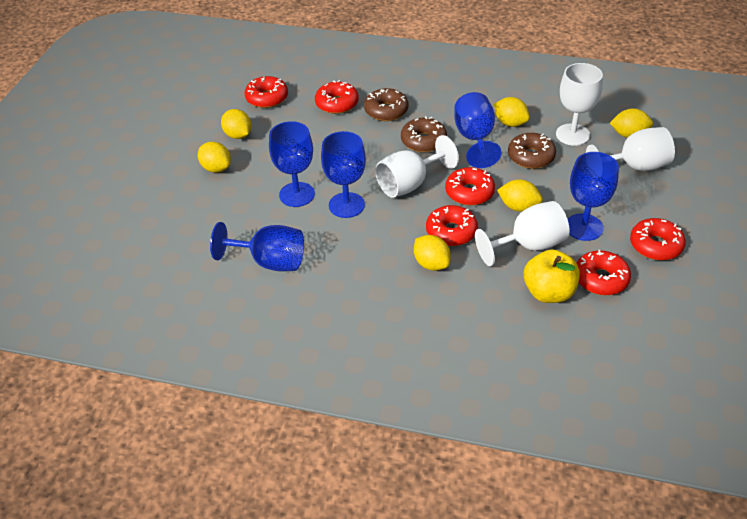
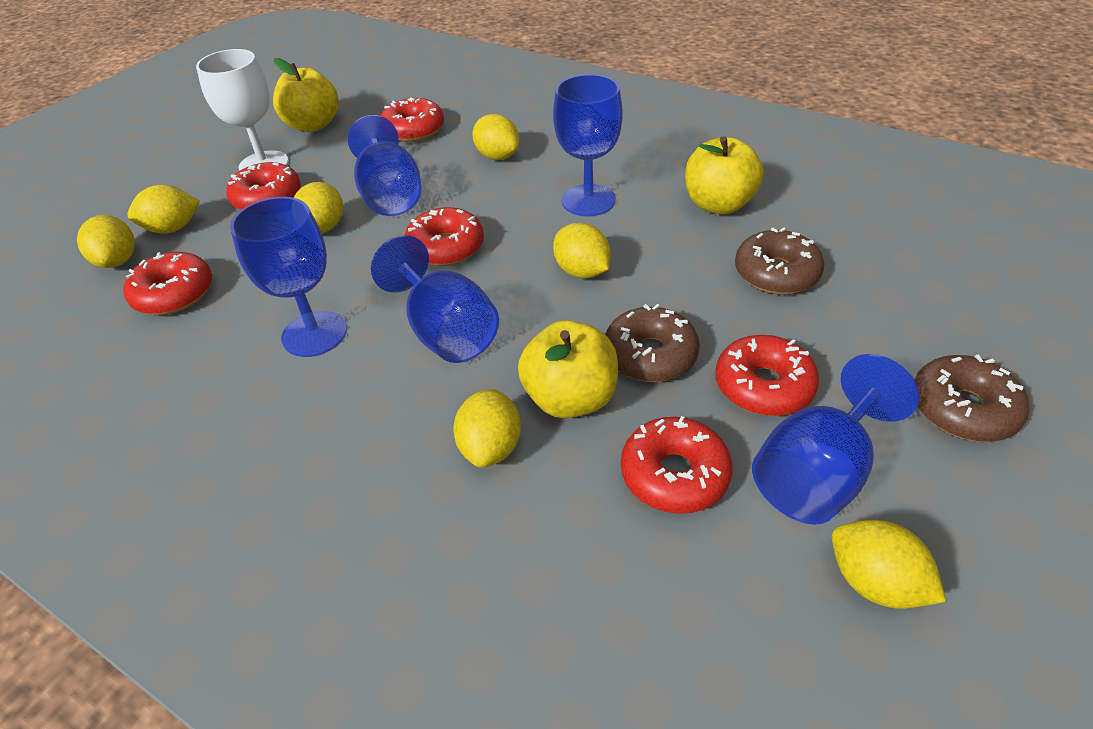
white goblet: [375,135,459,198] [475,201,570,266] [556,63,603,146] [586,127,675,171] = 4 -> [196,49,289,171] = 1
yellow apple: [524,249,580,303] = 1 -> [273,58,338,132] [518,320,618,418] [685,136,763,214] = 3
yellow lemon: [198,142,231,173] [221,109,252,139] [414,235,451,271] [494,97,530,127] [497,180,542,212] [610,108,653,138] = 6 -> [77,215,135,268] [127,185,200,233] [294,182,343,233] [453,389,521,468] [472,114,520,160] [553,223,611,278] [832,520,946,609] = 7

